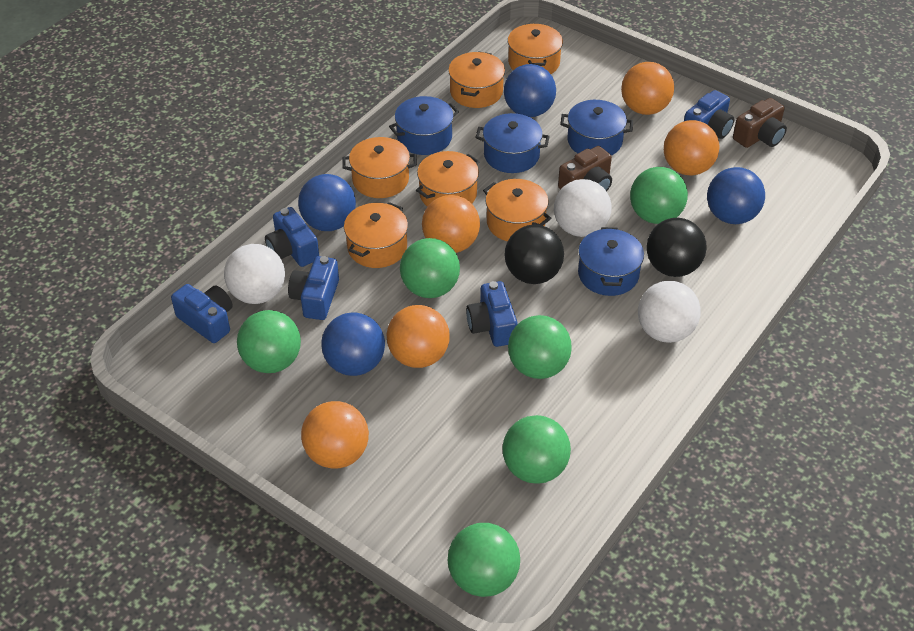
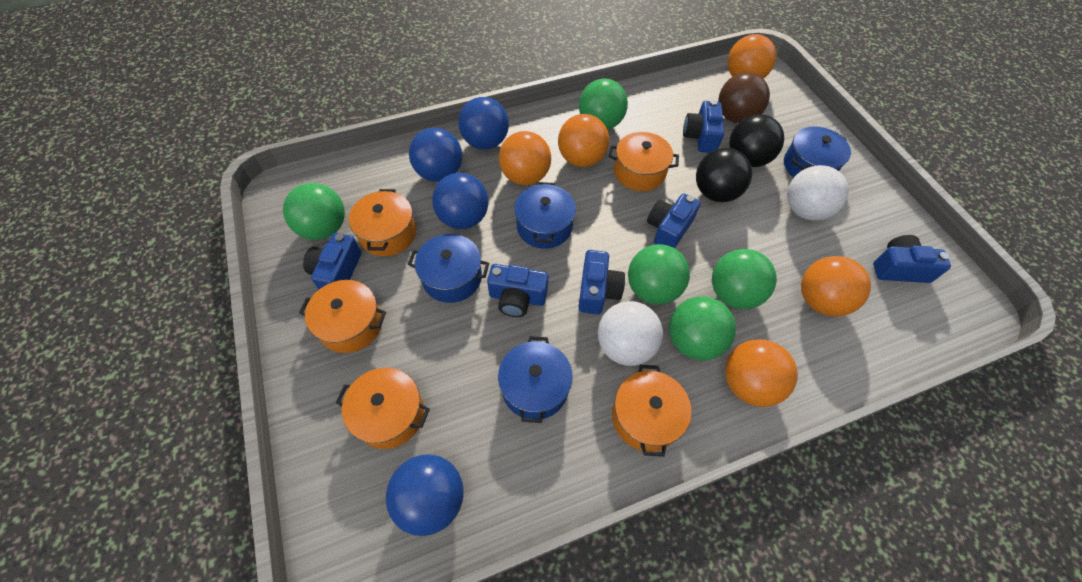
blue camera: [171,284,233,343] [265,207,319,267] [288,256,339,320] [466,281,518,347] [684,90,734,139] = 5 -> [303,233,361,289] [487,264,548,317] [578,250,625,314] [647,193,701,248] [683,100,724,153] [873,235,951,283] = 6
brown ball: none = 0 -> [718,72,770,123] = 1
brown camera: [558,146,612,191] [733,98,787,148] = 2 -> none = 0
green ball: [237,310,301,373] [400,238,460,298] [448,523,520,597] [502,415,571,484] [508,315,572,379] [630,167,688,224] = 6 -> [283,183,345,240] [579,79,628,130] [628,244,690,304] [669,296,736,360] [712,249,777,309] = 5
orange pot: [342,137,417,198] [344,202,408,268] [416,151,480,207] [448,51,505,108] [483,179,551,241] [508,23,563,74] = 6 -> [299,280,386,353] [335,368,430,449] [349,189,416,256] [609,132,679,191] [612,365,691,457] = 5
white ball: [224,244,285,304] [554,179,612,237] [638,281,701,343] = 3 -> [598,301,663,366] [787,165,849,221] = 2

